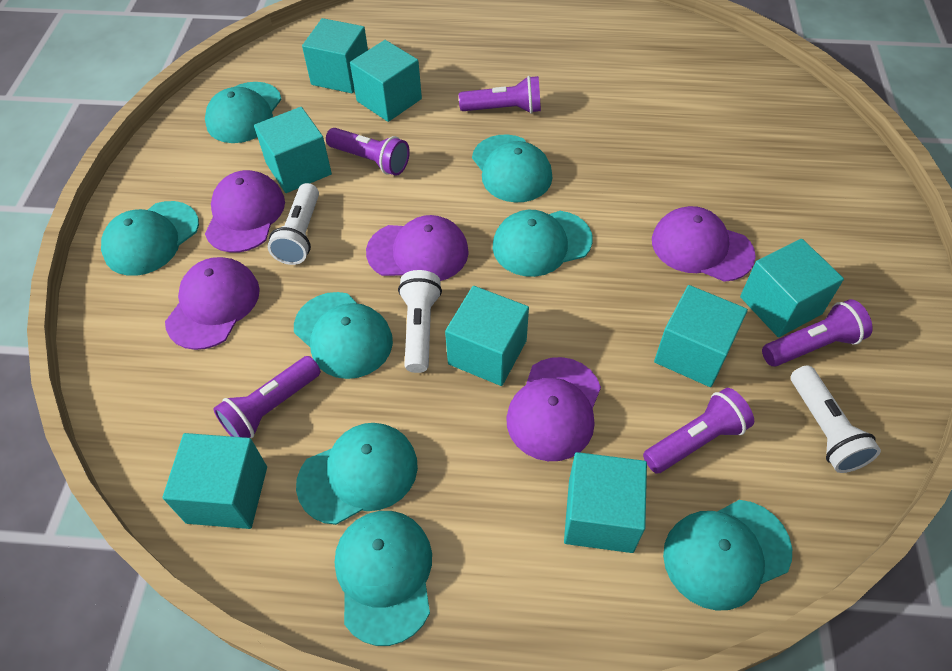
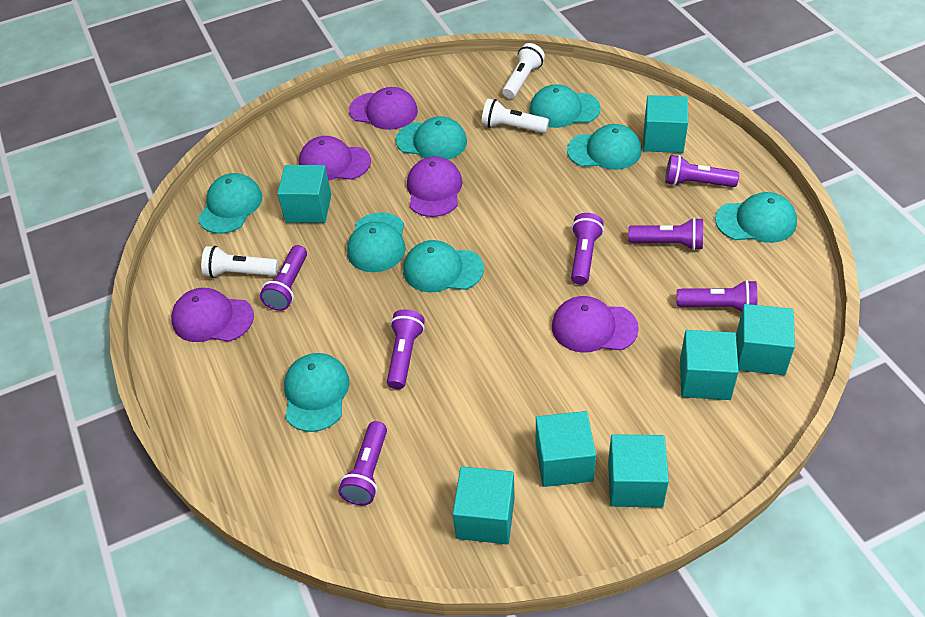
purple flashlight: [214,356,321,438] [326,128,410,176] [459,76,541,114] [643,388,754,474] [762,299,873,367] = 5 -> [260,245,307,311] [338,421,387,505] [387,309,425,389] [571,213,604,285] [628,218,703,250] [665,155,739,187] [677,280,757,312] = 7
turquoise cube: [162,433,267,529] [254,107,332,193] [302,18,368,93] [350,40,422,122] [445,286,529,386] [564,452,647,553] [654,285,748,387] [740,239,844,337] = 8 -> [277,165,331,223] [453,467,515,544] [536,411,596,487] [608,434,669,508] [643,95,688,153] [680,330,739,400] [736,304,795,375] = 7

